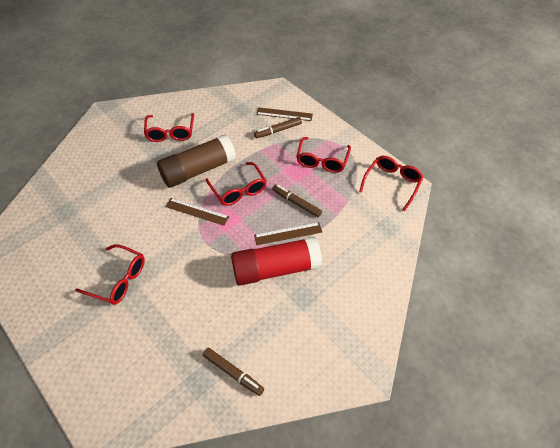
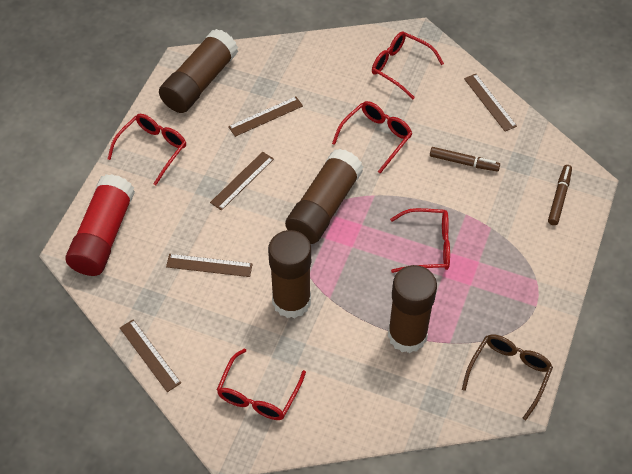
brown glasses: none = 0 -> [462,334,553,420] = 1
brown glue stick: [157,134,236,188] = 1 -> [159,29,238,113] [268,230,311,318] [285,148,363,244] [388,265,437,353] = 4
brown marker: [203,348,264,396] [254,117,302,138] [272,184,322,217] = 3 -> [430,147,500,171] [548,165,572,225] = 2
brown ruler: [165,198,229,226] [254,222,322,245] [256,107,313,121] = 3 -> [120,319,181,392] [166,254,253,277] [210,152,274,211] [228,96,303,137] [464,74,517,131] = 5

